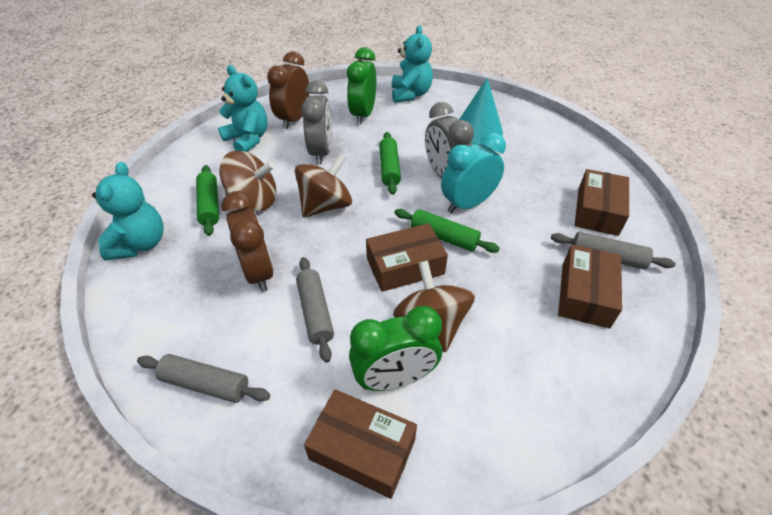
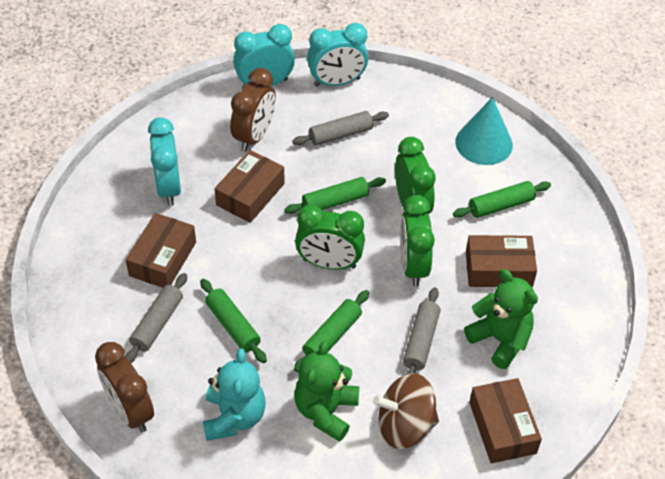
brown spinning top: [219,151,276,211] [295,154,352,217] [393,261,475,352] = 3 -> [373,373,439,449] = 1
green clock: [347,47,376,125] [349,306,442,391] = 2 -> [295,205,365,270] [395,137,436,214] [400,195,435,286] = 3
green rolling pin: [196,165,219,236] [379,132,401,195] [394,209,500,253] = 3 -> [200,279,267,363] [284,177,386,214] [294,290,369,372] [453,181,551,218] = 4
green teddy bear: none = 0 -> [294,340,359,442] [464,269,538,369] = 2
grey clock: [301,81,332,165] [425,102,474,178] = 2 -> none = 0
turquoise clock: [441,132,506,213] = 1 -> [148,117,181,206] [233,24,295,89] [307,23,369,87] = 3
turquoise teddy bear: [92,162,164,260] [218,65,268,152] [392,25,433,103] = 3 -> [203,348,266,441] = 1

